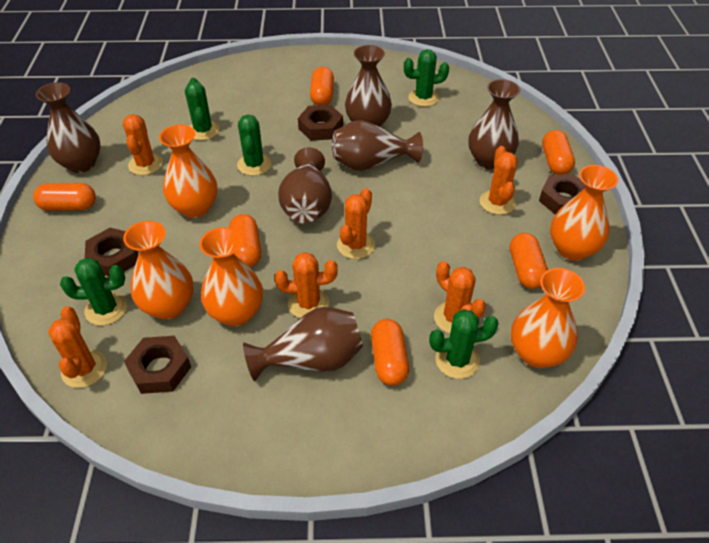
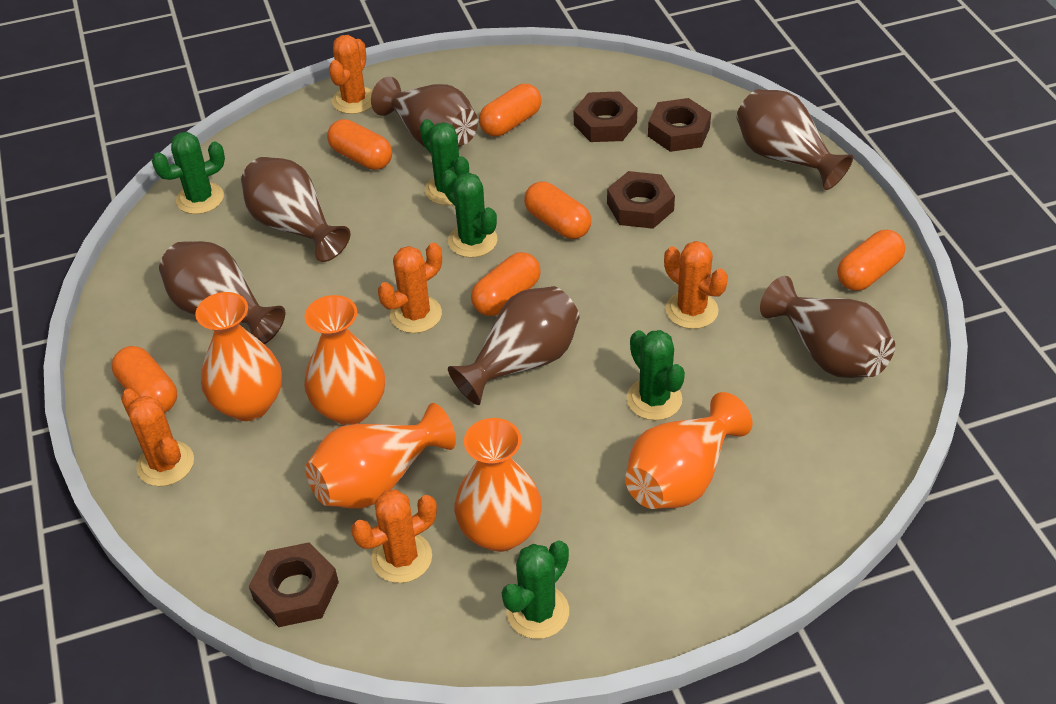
orange cactus: [48,306,107,388] [123,114,163,175] [275,252,338,318] [337,188,375,259] [434,261,486,334] [480,146,518,215] = 6 -> [121,389,194,486] [329,35,372,114] [351,489,437,583] [378,243,442,333] [664,241,728,329] = 5

